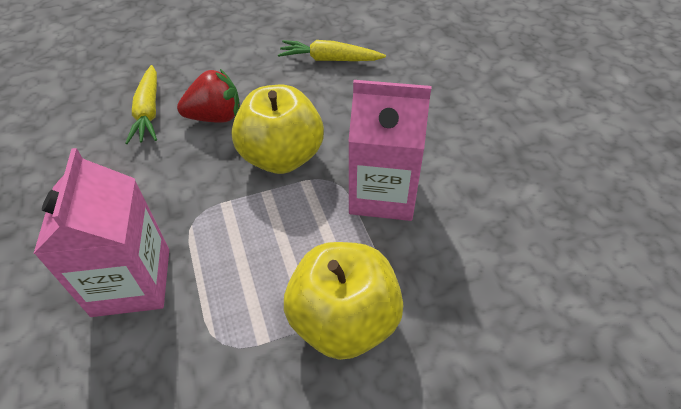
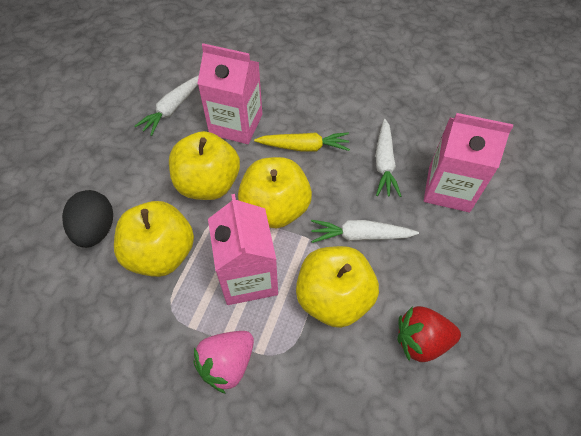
black egg: none = 0 -> [62,190,113,248] = 1
pink carton: [33,148,169,317] [348,80,431,221] = 2 -> [197,43,262,144] [208,194,278,305] [424,113,513,212] = 3
pink strawberry: none = 0 -> [193,331,254,394] = 1
white carrot: none = 0 -> [135,75,199,136] [311,220,419,243] [376,119,401,197] = 3
yellow apple: [232,85,324,174] [284,242,404,360] = 2 -> [114,201,194,277] [169,131,240,200] [238,157,312,228] [296,246,379,328] = 4
yellow carrot: [125,65,157,144] [278,40,386,61] = 2 -> [254,132,350,152] = 1

